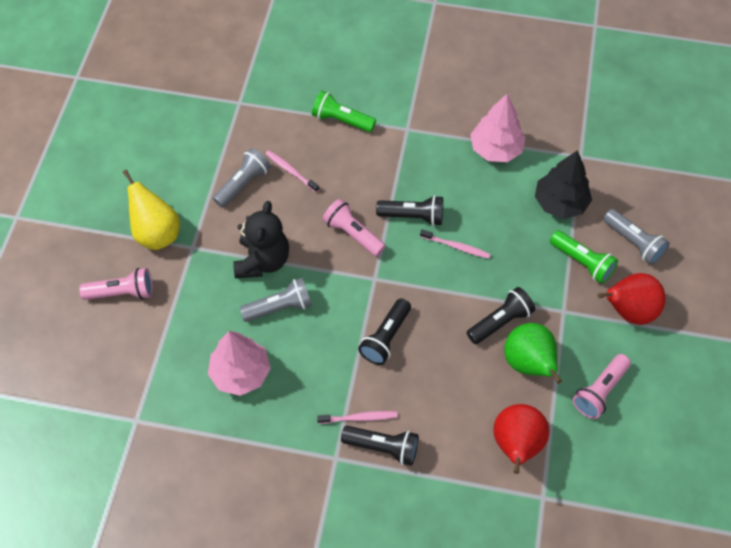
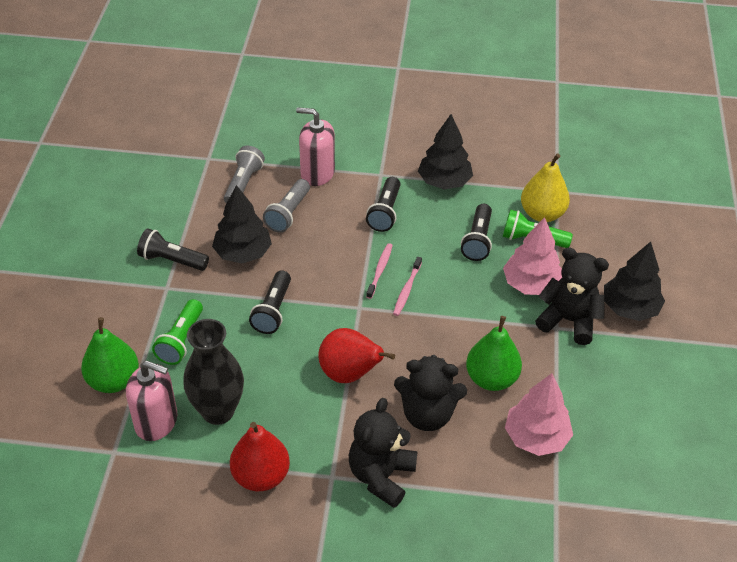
black teddy bear: [233,201,289,278] = 1 -> [349,398,418,508] [394,355,467,431] [535,247,609,345] = 3
black tree: [535,150,592,219] = 1 -> [212,185,272,263] [418,114,473,189] [604,242,665,321] = 3
black vase: none = 0 -> [183,319,244,425] = 1
green pear: [504,323,562,384] = 1 -> [81,317,139,393] [466,316,522,391] = 2
grey flashlight: [213,148,271,208] [240,278,312,322] [603,209,670,265] = 3 -> [224,146,265,204] [263,179,310,233] = 2
pink flashlight: [79,268,153,300] [323,199,386,257] [572,354,631,419] = 3 -> none = 0
pink soap dispenser: none = 0 -> [126,361,177,441] [296,107,335,186] = 2
pink toothbrush: [266,150,319,192] [317,411,397,424] [420,229,490,259] = 3 -> [366,243,393,299] [393,257,422,316] = 2

